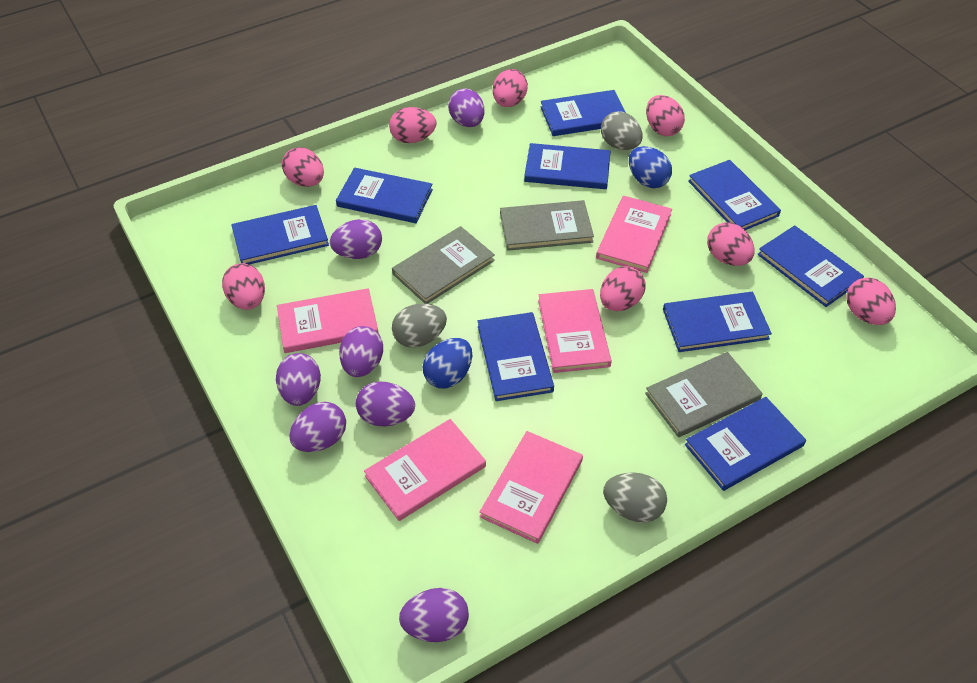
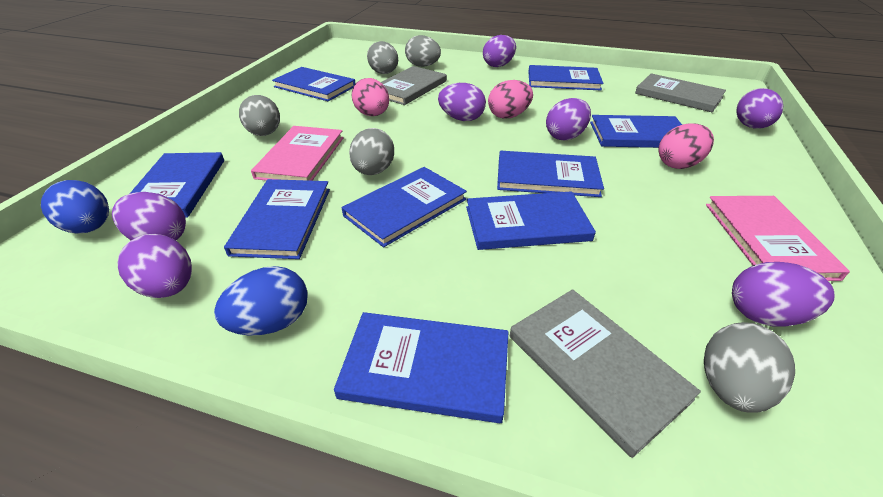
grey egg: [392,304,447,348] [601,111,642,150] [603,472,667,523] = 3 -> [239,95,280,136] [349,128,394,175] [367,41,398,74] [405,35,441,67] [704,322,795,413] = 5
pink book: [277,288,379,353] [364,419,486,521] [480,431,583,544] [538,289,612,373] [596,196,672,273] = 5 -> [251,126,344,181] [706,196,850,281] = 2
pink egg: [222,263,265,310] [282,147,324,187] [389,107,436,143] [493,69,528,107] [600,266,646,311] [646,95,685,136] [707,222,755,266] [846,277,896,325] = 8 -> [351,78,389,116] [488,80,533,119] [659,123,714,169] = 3

